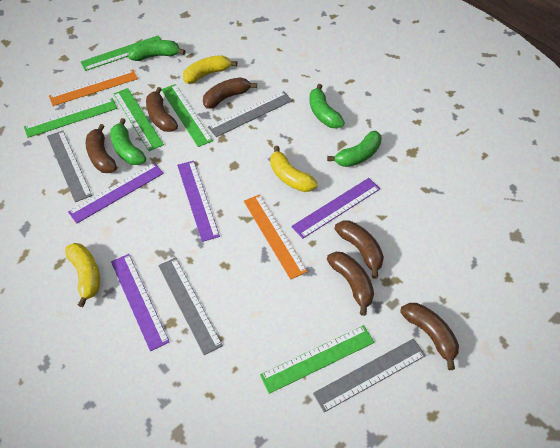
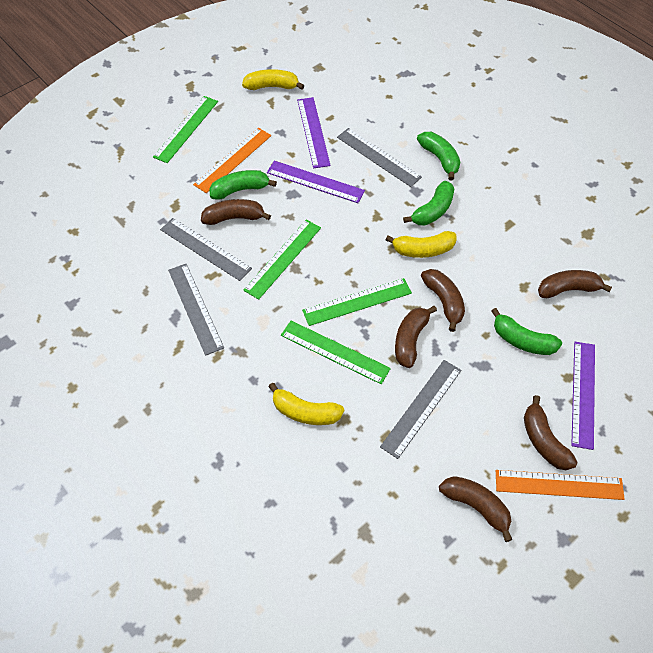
green ruler: [24,98,117,138] [81,35,161,71] [113,88,164,151] [162,84,213,147] [260,325,374,394] = 5 -> [153,96,218,163] [243,220,321,300] [281,321,391,384] [302,278,412,326] = 4
purple ruler: [68,163,164,224] [111,254,169,351] [177,161,220,242] [291,178,380,239] = 4 -> [267,161,365,203] [297,97,331,168] [571,342,595,450] = 3

